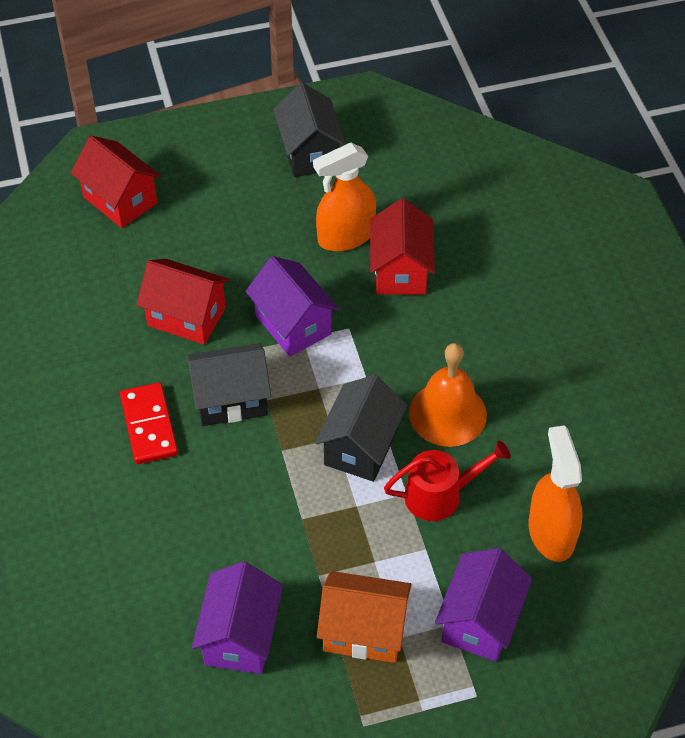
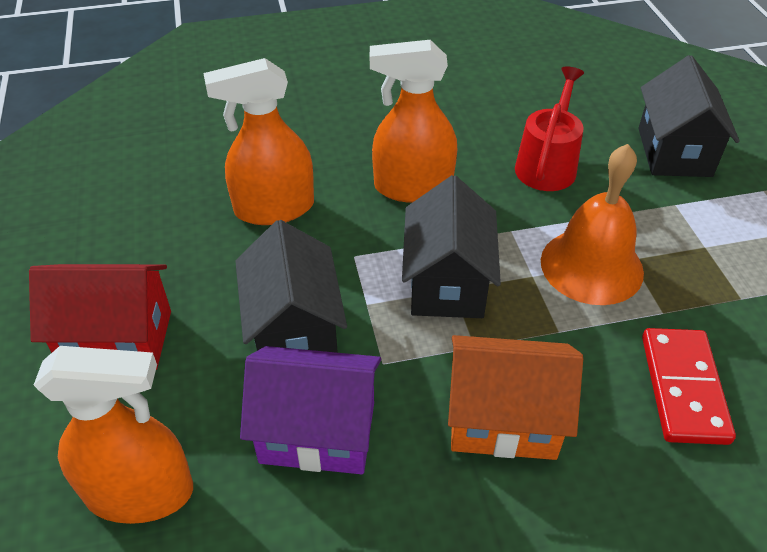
orange spray bottle: [313,143,376,252] [528,425,583,562] = 2 -> [34,346,193,524] [203,58,314,225] [370,40,457,203] = 3
purple house: [192,561,283,674] [245,256,339,357] [435,548,532,662] = 3 -> [240,346,381,474] = 1
red house: [71,135,161,228] [137,259,230,345] [370,198,435,295] = 3 -> [29,264,171,370] = 1

